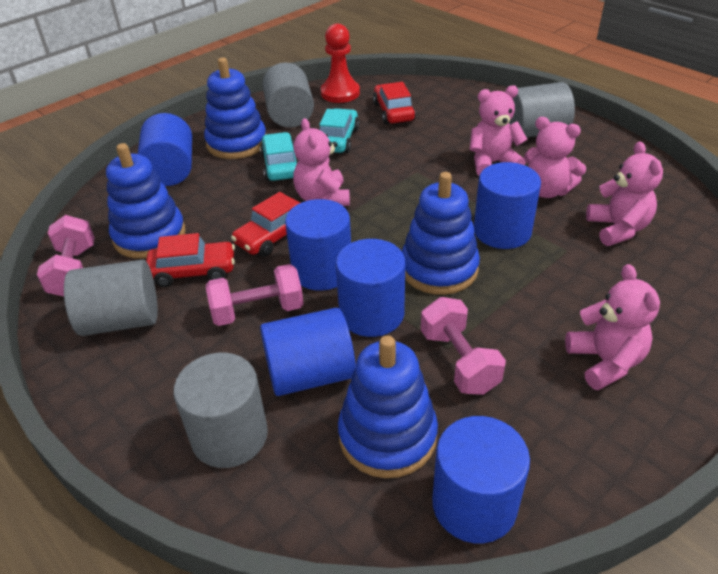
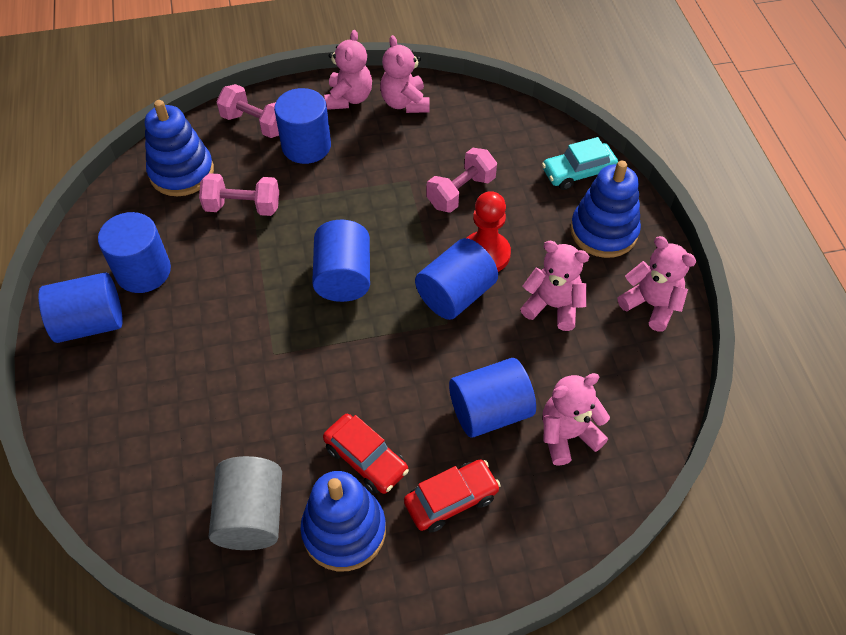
blue stacking toy: [106,143,186,259] [204,58,266,159] [338,335,438,478] [402,172,480,295] = 4 -> [145,100,214,196] [300,471,386,572] [570,161,641,258] = 3
grey cylinder: [64,259,158,336] [174,353,268,468] [263,63,314,128] [509,82,575,137] = 4 -> [209,456,282,550] = 1
red car: [146,233,235,287] [231,192,300,257] [373,82,416,125] = 3 -> [323,414,409,494] [404,459,501,532] = 2
turquoise car: [260,132,298,181] [319,108,359,153] = 2 -> [542,137,618,190] = 1

